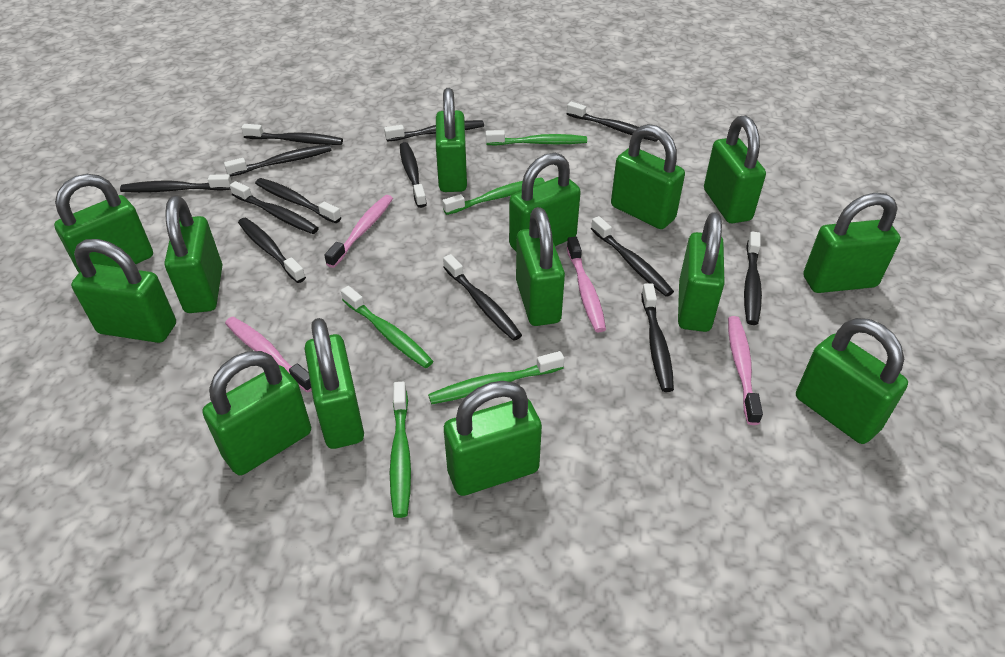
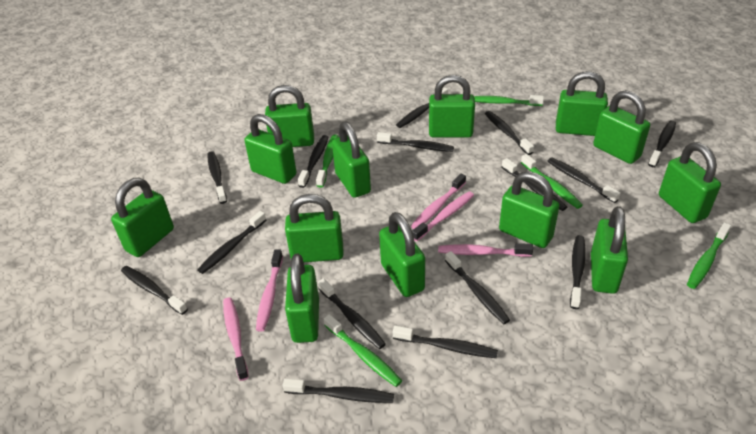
black toothbrush: [120,174,232,193] [224,144,332,177] [230,181,319,234] [238,218,306,283] [241,124,343,145] [255,178,341,223] [384,120,484,142] [400,142,427,208] [443,254,522,341] [567,102,658,142] [591,216,674,297] [641,283,674,392] [744,231,762,325] = 13 -> [121,266,188,315] [197,211,266,274] [208,151,227,204] [283,378,394,403] [298,135,329,188] [318,278,386,349] [377,132,454,152] [393,326,498,358] [396,87,448,128] [445,251,510,324] [485,111,534,155] [502,158,567,211] [548,157,621,203] [570,235,586,309] [648,120,676,167] = 15
green padlock: [54,174,153,273] [71,239,176,343] [165,196,222,313] [202,351,311,475] [304,318,364,449] [436,88,467,192] [444,381,542,496] [509,153,581,251] [516,207,565,326] [611,124,685,229] [678,212,725,332] [704,115,766,223] [796,318,908,444] [803,193,901,293] = 14 -> [111,178,174,257] [244,114,297,184] [265,85,314,147] [285,194,344,262] [285,254,319,343] [332,122,371,198] [379,212,425,297] [429,75,475,138] [499,171,560,248] [556,71,608,136] [591,206,628,294] [593,90,650,164] [659,142,721,223] = 13
pink toothbrush: [225,317,312,393] [324,195,393,268] [567,237,606,333] [728,316,763,425] = 4 -> [223,297,249,381] [256,249,283,332] [411,174,466,229] [412,192,474,241] [438,243,533,257] = 5

